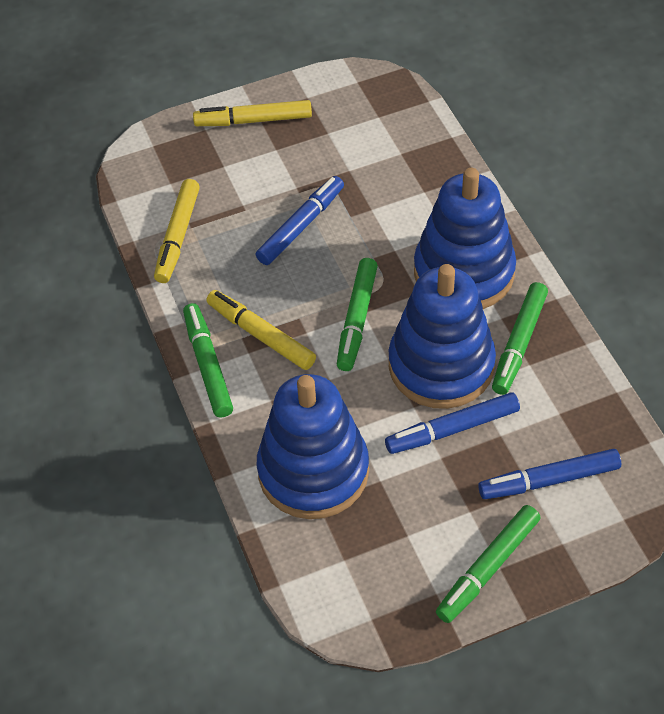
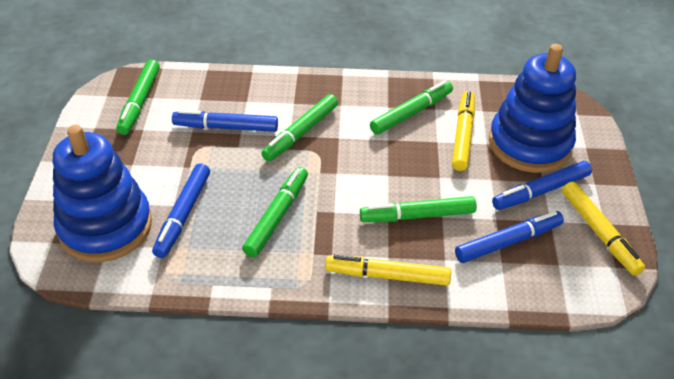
blue marker: [256,176,344,265] [385,392,520,454] [478,449,621,499] = 3 -> [152,163,210,258] [172,110,278,132] [455,211,564,263] [492,161,592,210] = 4
blue stacking toy: [257,374,369,519] [388,264,496,409] [414,168,516,309] = 3 -> [53,125,152,262] [489,44,576,173] = 2
green marker: [183,303,233,418] [337,258,378,371] [436,505,540,623] [492,282,548,395] = 4 -> [116,59,160,135] [242,167,308,257] [261,94,338,161] [360,196,477,222] [370,80,453,135] = 5

